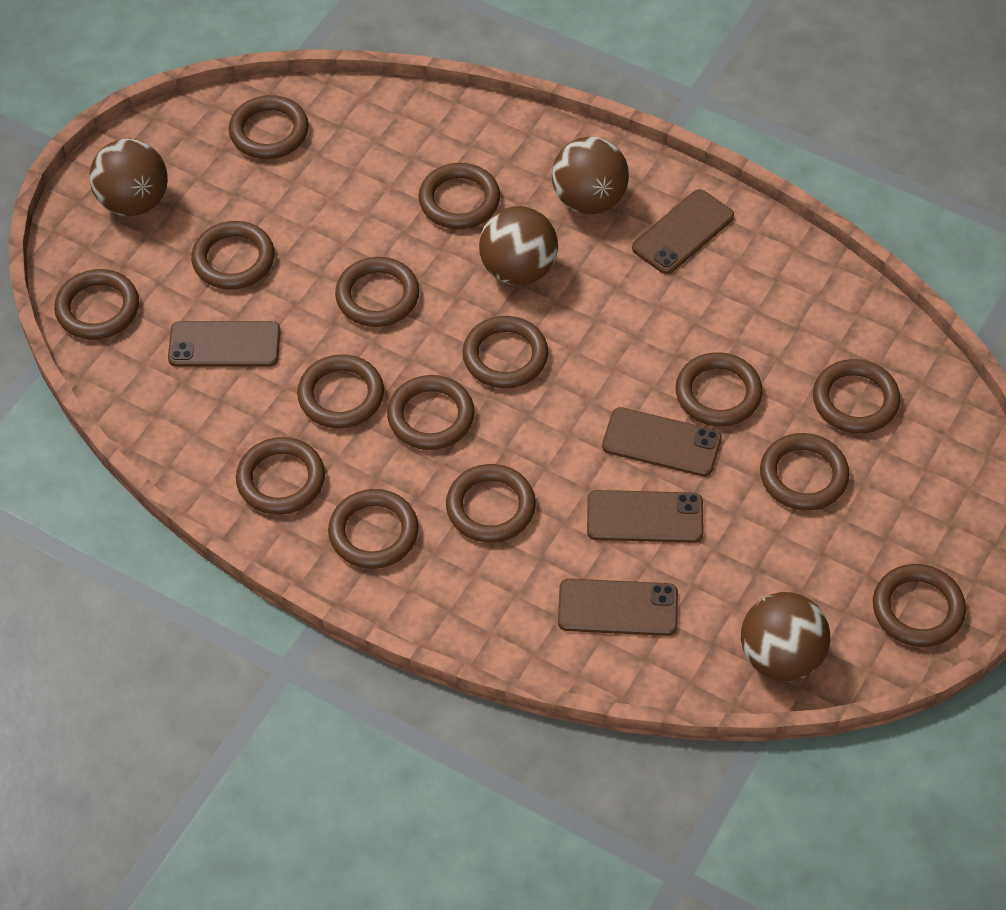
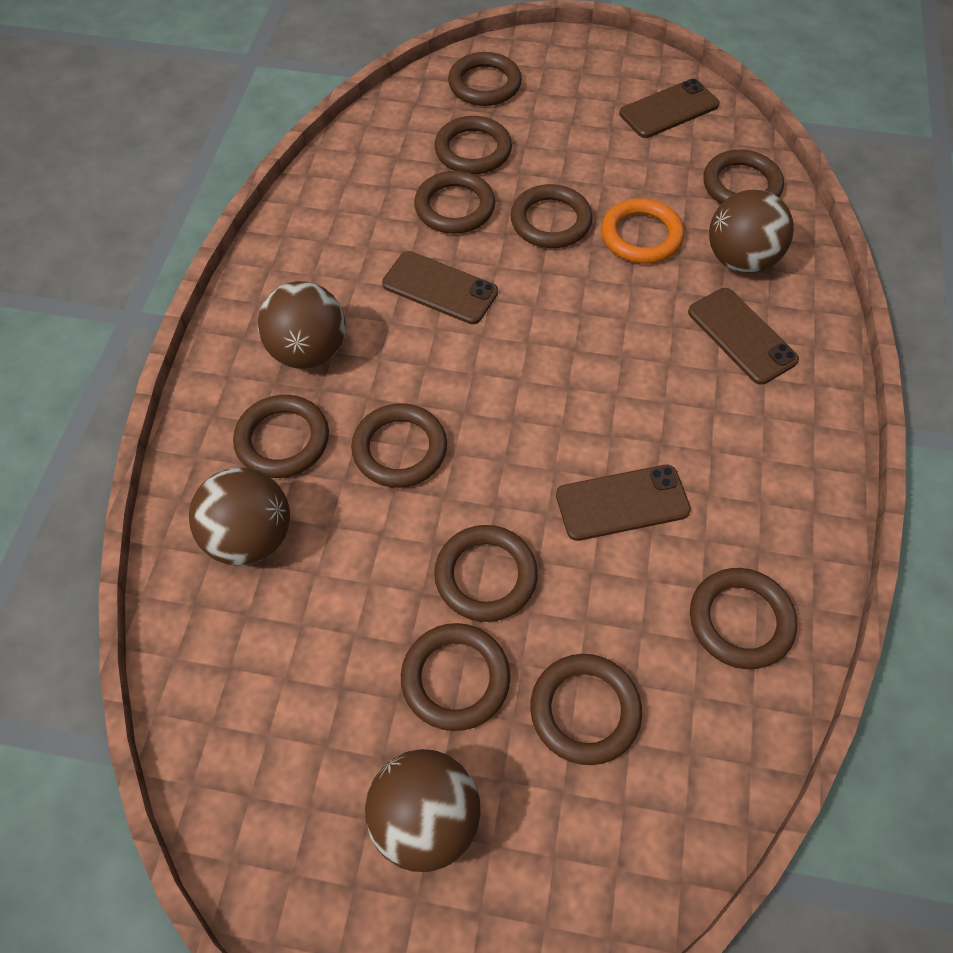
brown phone: [168,321,281,367] [558,579,678,636] [587,490,704,543] [602,407,722,477] [632,189,734,274] = 5 -> [382,251,498,324] [556,465,691,541] [619,79,720,138] [688,288,799,385] = 4
brown ring: [54,269,139,340] [191,221,275,290] [229,95,309,159] [236,437,325,515] [297,354,384,429] [328,489,419,569] [335,257,420,327] [387,375,475,450] [419,163,500,229] [446,464,536,543] [462,316,548,388] [675,352,763,426] [760,433,850,511] [813,359,900,434] [873,564,966,647] = 15 -> [233,395,329,478] [351,403,447,488] [401,623,510,731] [414,171,495,234] [434,116,512,174] [434,525,538,622] [448,52,522,106] [510,184,593,248] [530,654,642,765] [690,568,797,669] [703,149,784,204] = 11
orange ring: none = 0 -> [601,198,684,264] = 1

